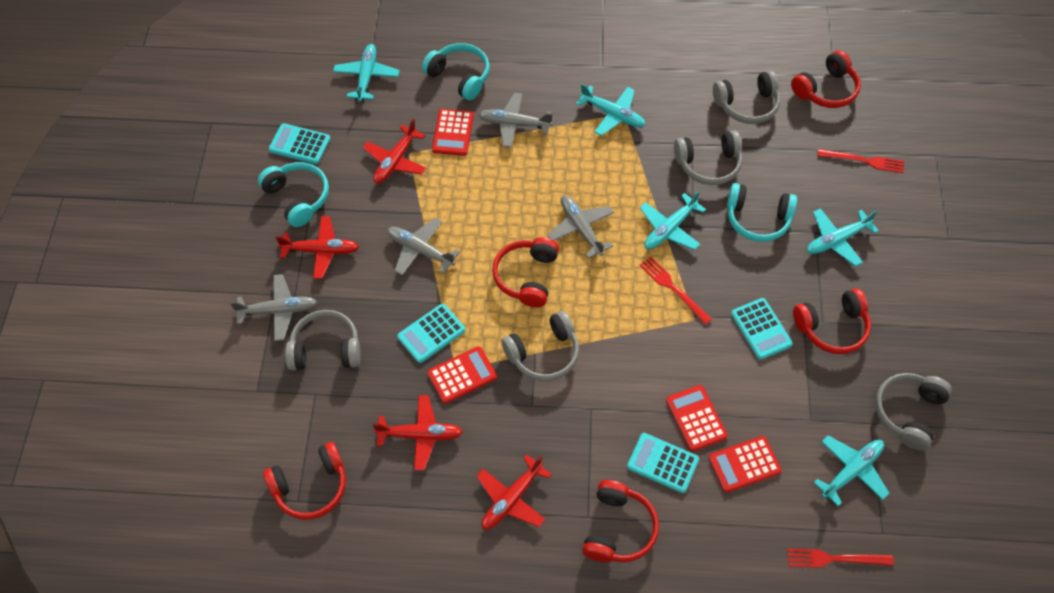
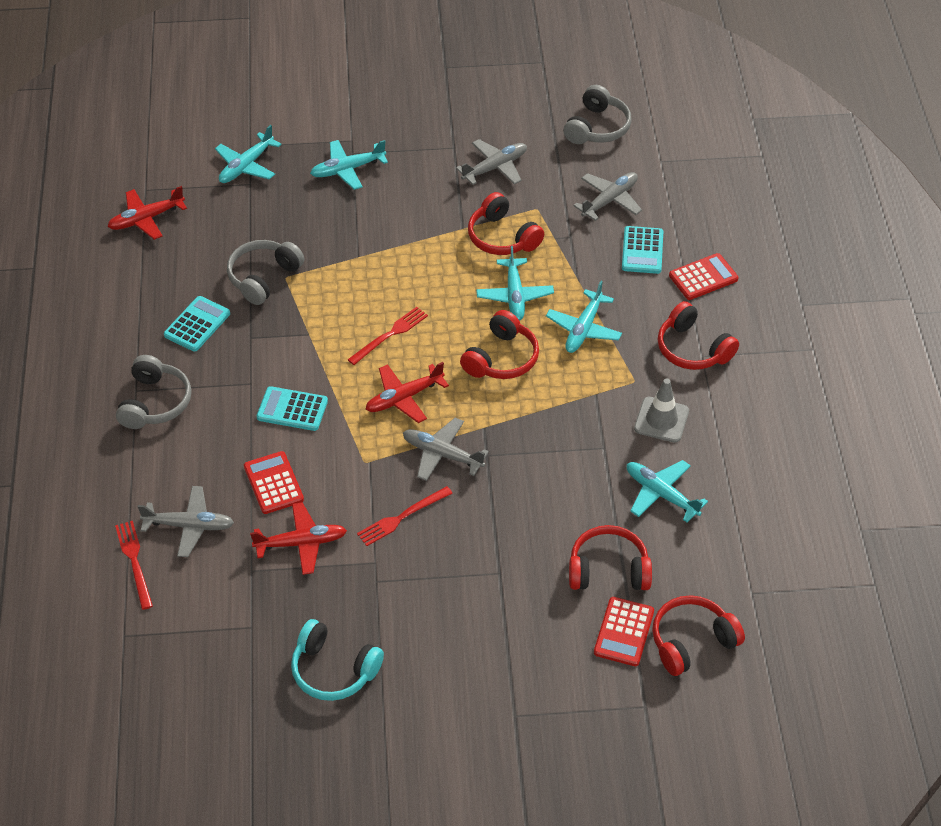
grey headphones: [285,310,361,370] [501,311,579,381] [674,131,742,185] [713,70,780,124] [875,373,952,450] = 5 -> [116,355,192,429] [227,240,304,305] [563,85,632,144] = 3
grey traffic cone: none = 0 -> [634,378,689,443] = 1
red calculator: [427,346,497,404] [432,109,474,156] [666,385,728,452] [708,436,782,493] = 4 -> [244,451,304,514] [594,597,654,666] [669,253,738,300] = 3
red plane: [276,216,359,279] [363,119,426,184] [372,395,463,470] [477,455,552,530] = 4 -> [107,186,187,240] [250,502,347,575] [366,362,449,423] = 3
turquoise calculator: [269,123,331,164] [397,304,466,363] [627,433,699,493] [731,298,793,360] = 4 -> [164,296,230,352] [257,386,328,431] [622,226,663,274] = 3
turquoise headphones: [258,162,329,227] [422,43,490,100] [727,183,797,242] = 3 -> [291,619,384,701] = 1

